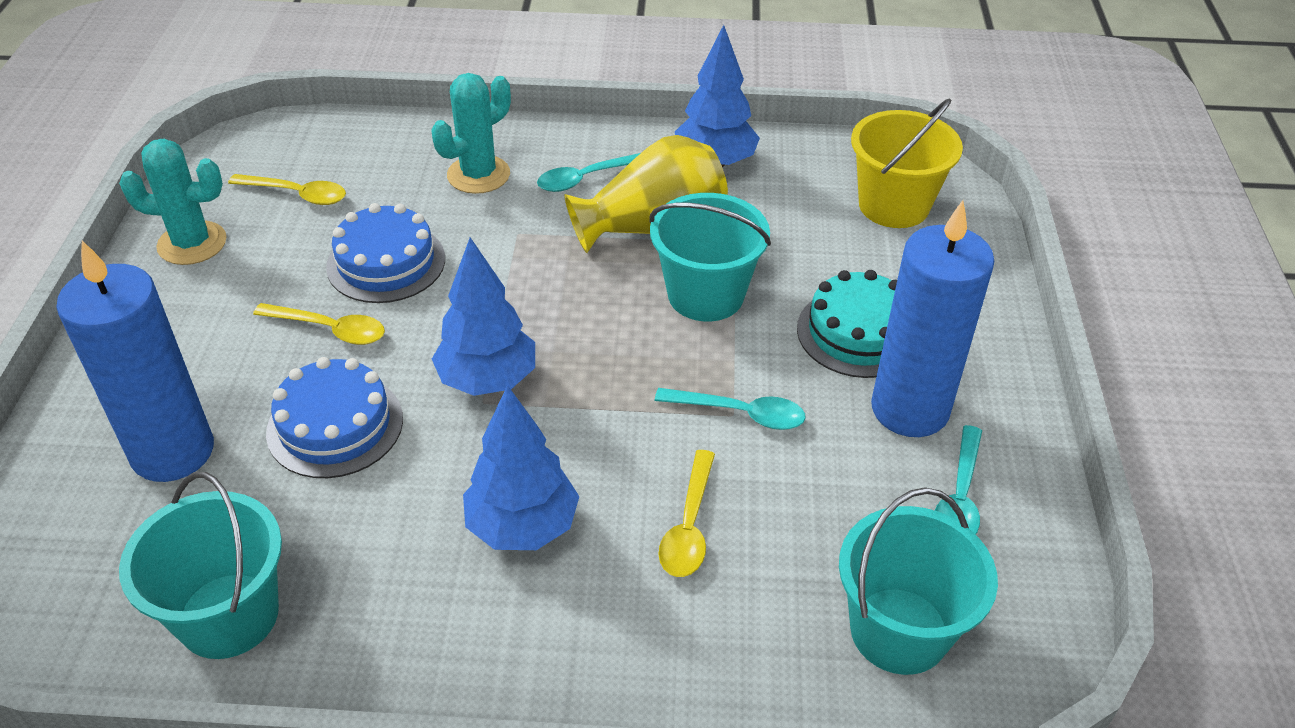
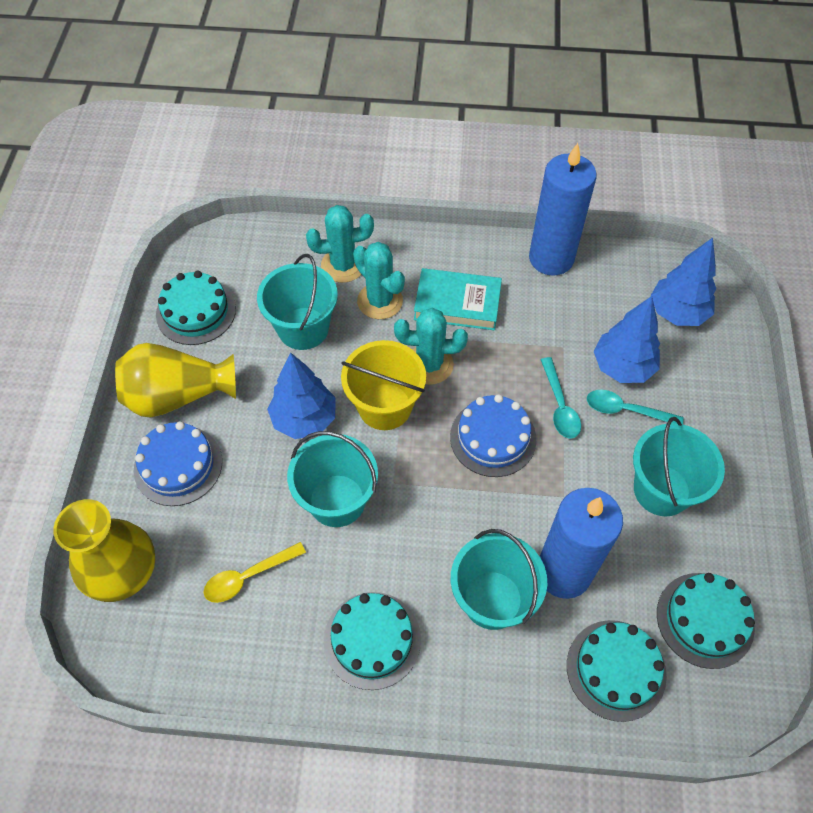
turquoise book: none = 0 -> [414,268,502,330] = 1
turquoise bucket: [119,472,282,659] [650,193,771,322] [839,487,998,675] = 3 -> [257,254,338,350] [287,431,378,527] [451,529,547,630] [633,417,725,516] = 4
turquoise cactus: [119,139,227,265] [432,73,511,194] = 2 -> [306,205,374,283] [353,242,405,319] [394,308,468,385] = 3
turquoise cake: [797,270,897,378] = 1 -> [156,271,236,345] [324,592,421,690] [567,620,667,722] [657,573,755,669] = 4
turquoise spoon: [537,153,640,192] [655,388,806,430] [935,425,982,534] = 3 -> [541,357,581,438] [587,390,684,424] = 2
yellow spoon: [228,174,346,205] [253,303,385,345] [659,450,715,577] = 3 -> [203,542,306,603] = 1
yellow vase: [564,135,728,253] = 1 -> [53,499,155,602] [115,343,236,418] = 2

